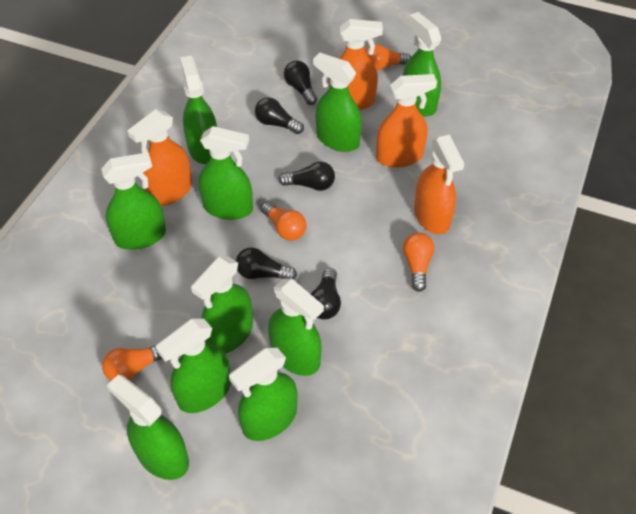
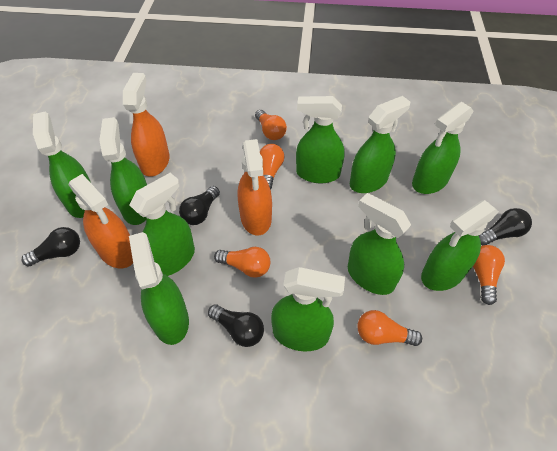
black light bulb: [236,248,297,280] [255,97,304,134] [278,161,335,191] [284,61,317,105] [311,268,341,319] = 5 -> [22,227,80,267] [179,186,220,225] [208,304,264,347] [479,208,532,245] = 4
orange light bulb: [102,346,162,381] [261,202,307,241] [365,44,411,71] [403,233,434,292] = 4 -> [214,247,270,278] [255,110,287,140] [260,144,284,190] [357,310,422,346] [473,245,505,305] = 5
orange spray bottle: [127,109,192,206] [329,19,383,110] [376,74,437,168] [414,134,464,234] = 4 -> [69,174,133,268] [123,73,169,177] [238,139,272,235] = 3

